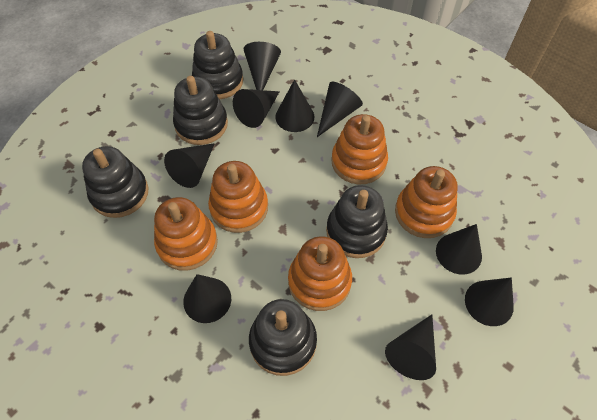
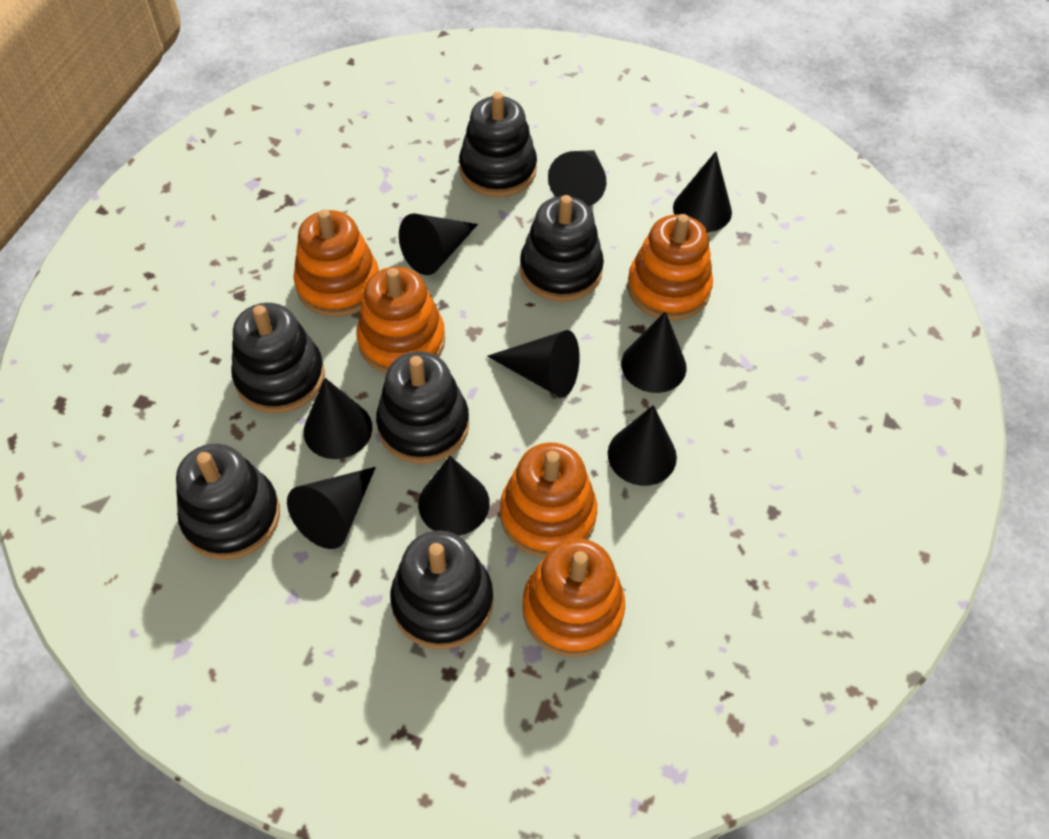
black stacking toy: [82,146,148,218] [173,76,228,145] [192,31,243,99] [249,299,317,376] [326,185,388,258] = 5 -> [176,444,280,560] [231,303,325,413] [376,351,469,464] [390,530,493,649] [459,92,537,197] [520,195,604,302] = 6

